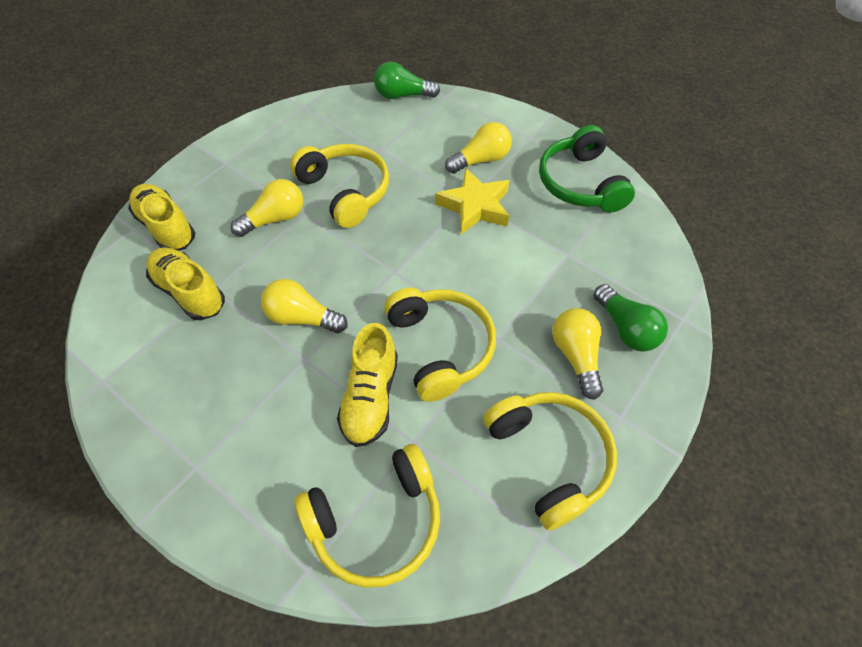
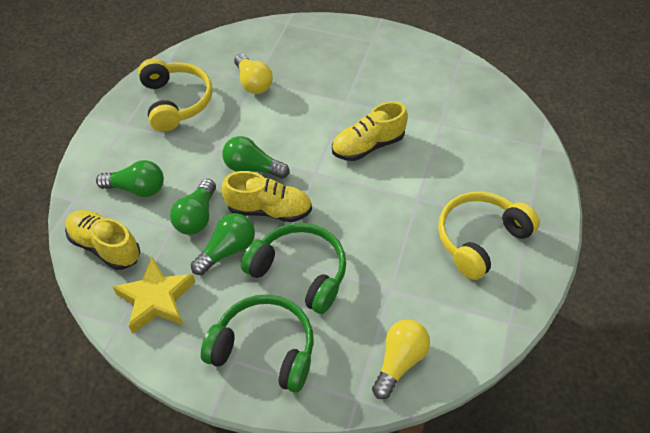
green headphones: [539,125,635,213] = 1 -> [201,294,314,393] [241,223,346,314] = 2
green light bulb: [374,62,440,99] [594,284,668,352] = 2 -> [96,160,164,197] [170,179,216,235] [191,213,255,275] [222,136,289,179] = 4
yellow headphones: [290,144,389,228] [294,444,440,588] [384,288,496,402] [483,392,617,530] = 4 -> [138,58,212,132] [438,192,540,280] = 2
yellow light bulb: [231,179,303,237] [261,279,347,333] [445,122,512,174] [552,308,603,400] = 4 -> [234,54,273,94] [372,319,430,399] = 2

